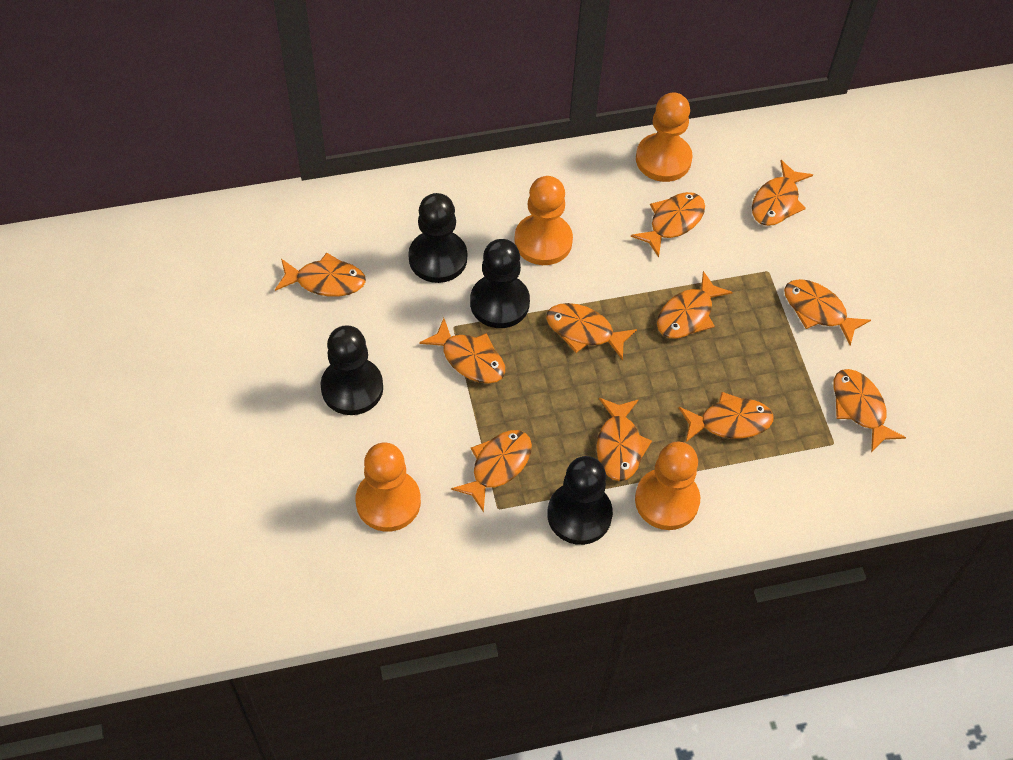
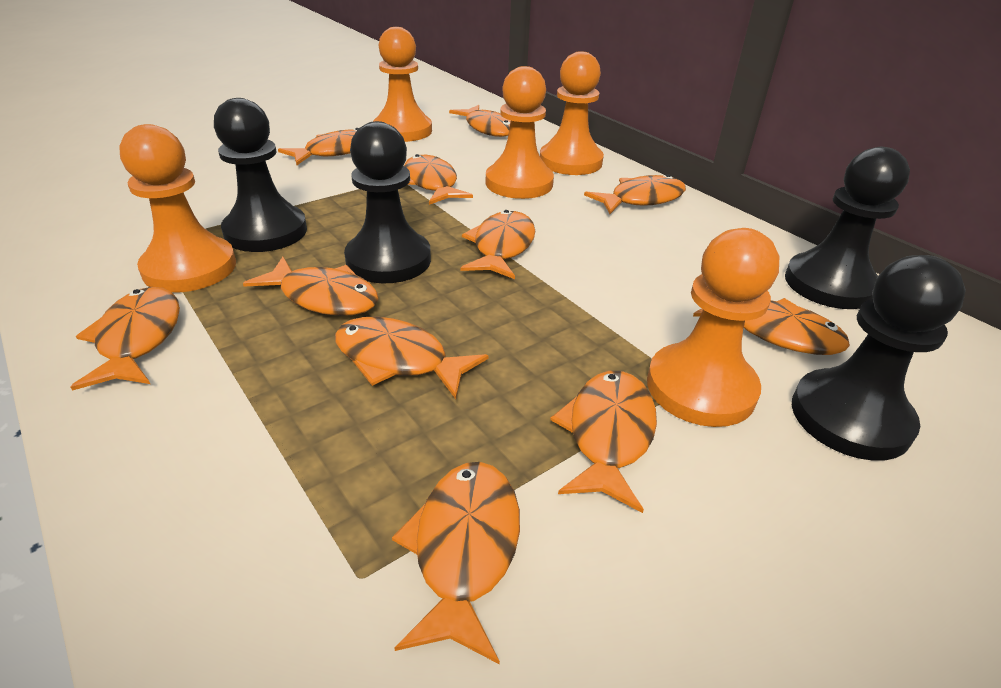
orange pawn: [355,443,421,532] [514,176,573,265] [635,442,700,530] [636,92,693,182] = 4 -> [119,124,236,292] [373,27,432,142] [486,66,554,199] [540,51,604,175] [647,228,779,427] = 5

